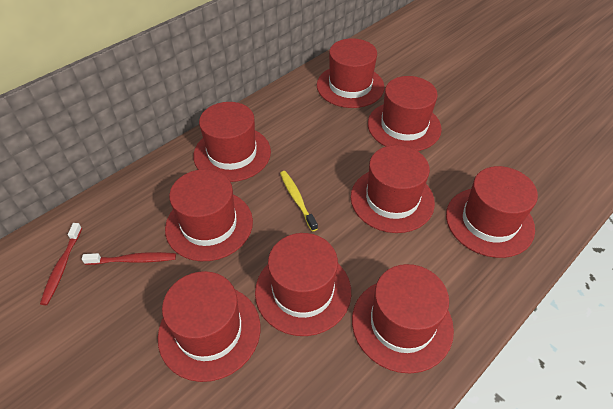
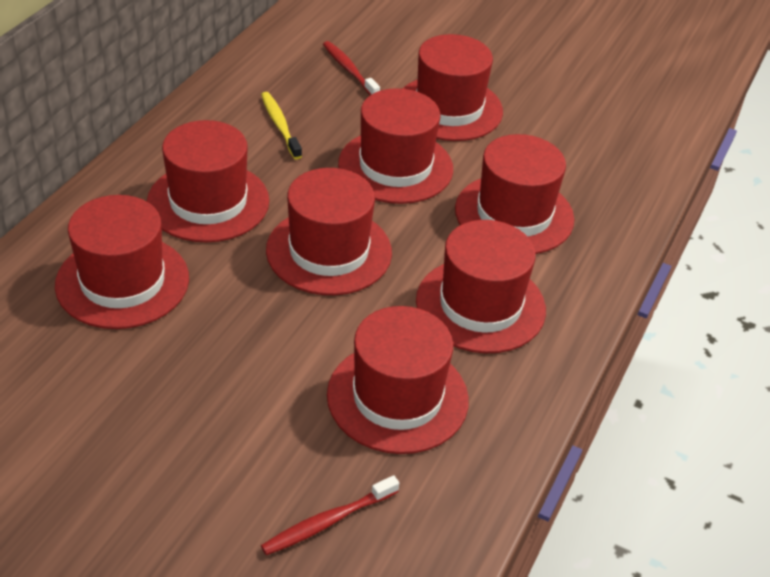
red hat: [158,271,260,382] [165,169,253,261] [193,102,271,182] [255,233,351,336] [317,38,384,108] [351,145,435,233] [352,264,454,374] [368,76,442,151] [446,166,538,258] = 9 -> [55,195,189,329] [147,120,269,242] [266,168,392,295] [327,306,469,454] [338,88,453,204] [402,34,503,141] [416,220,546,353] [455,134,574,254] = 8

